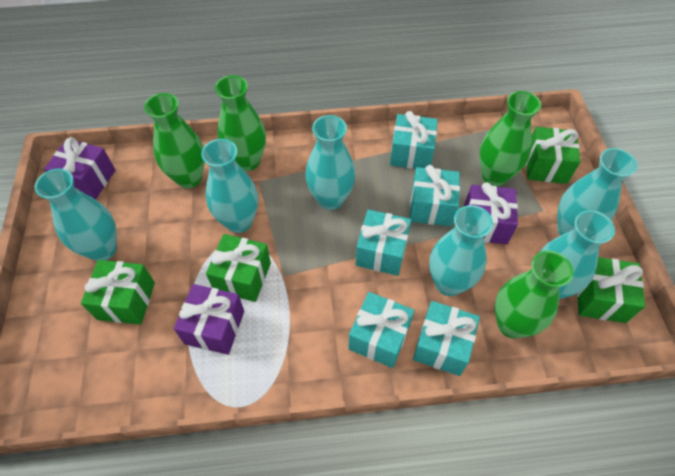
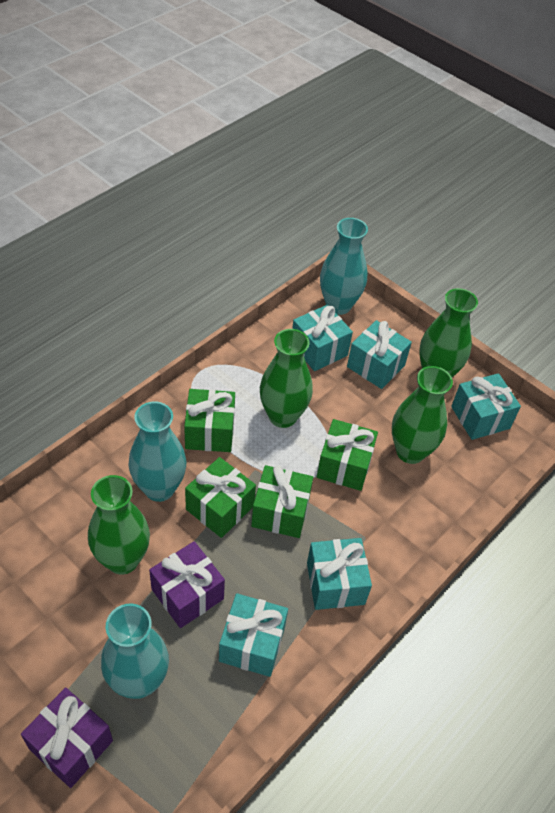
purple gift: [44,137,116,200] [174,284,244,355] [464,182,518,244] = 3 -> [21,687,113,788] [149,541,225,628] = 2
turquoise vase: [35,168,117,261] [201,139,258,233] [305,115,355,210] [429,205,493,296] [539,210,615,299] [557,148,637,236] = 6 -> [101,603,169,699] [129,402,186,502] [320,218,368,315] = 3

